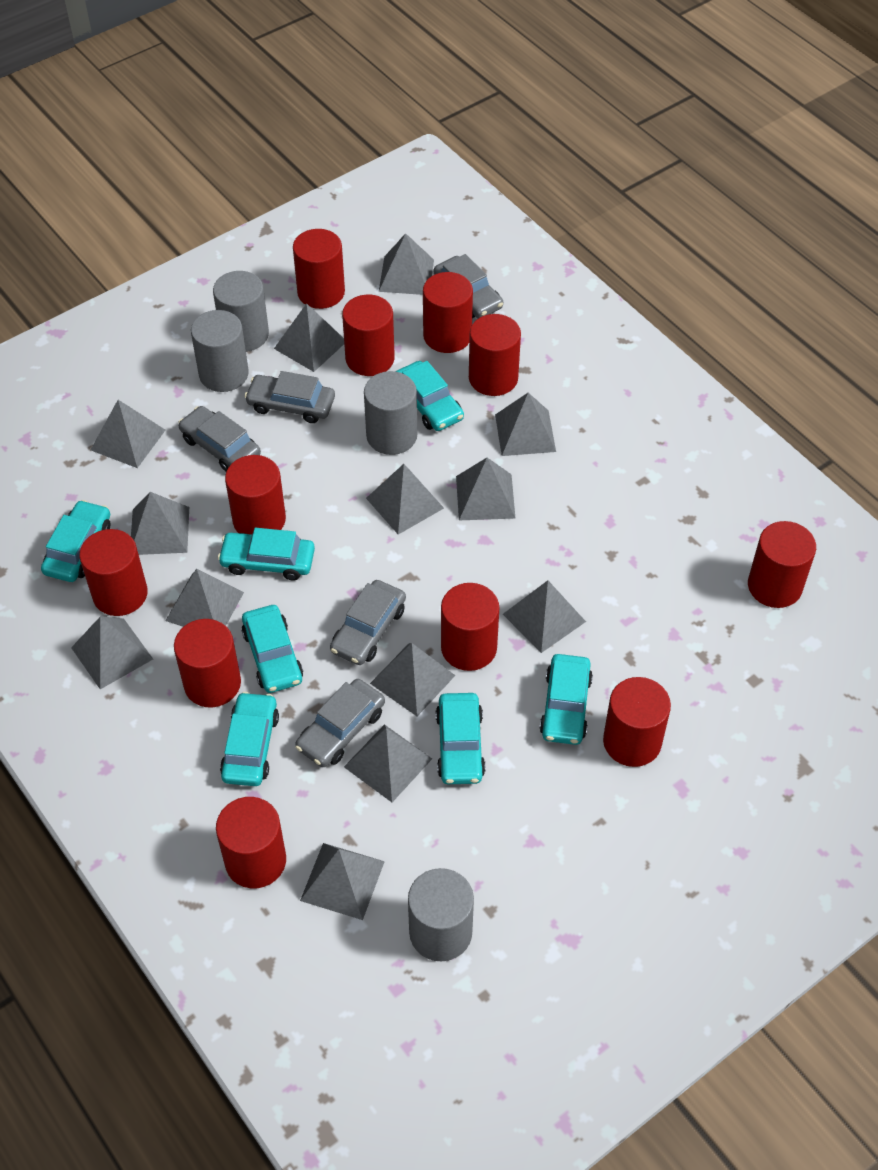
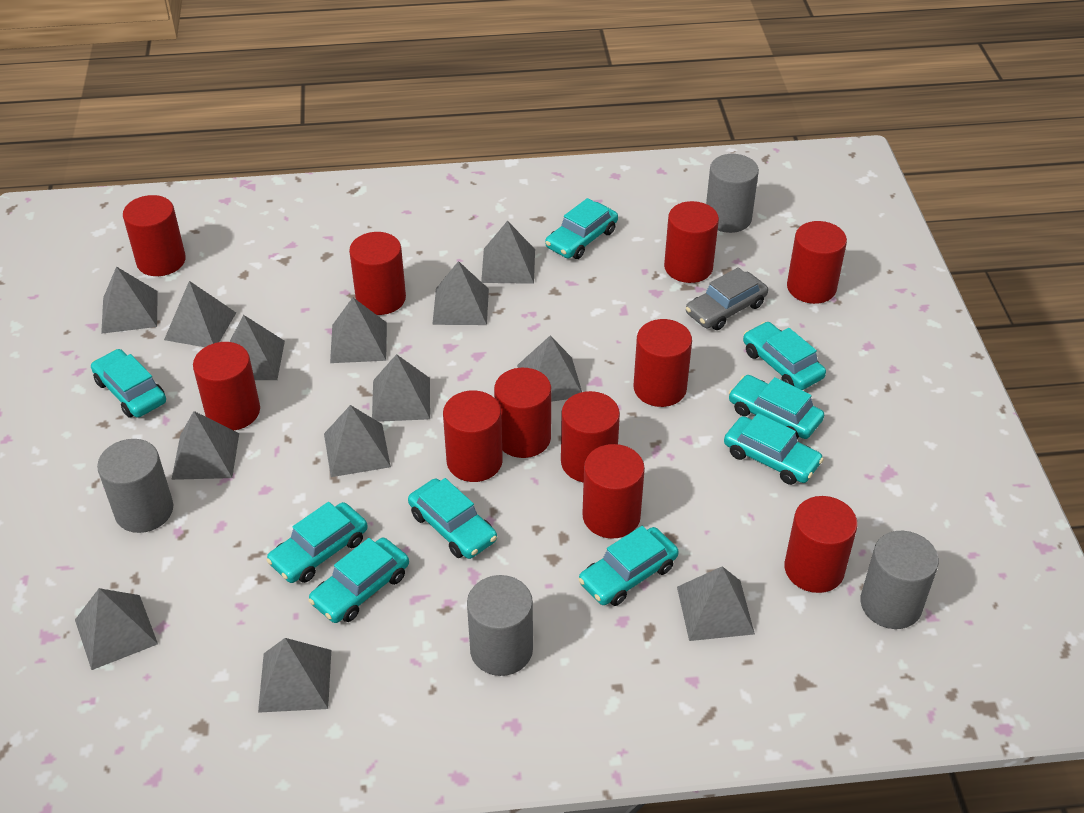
grey car: [179,406,261,471] [245,371,335,423] [295,679,385,767] [330,580,406,665] [434,254,503,318] = 5 -> [686,267,768,330] = 1
turquoise car: [41,500,111,582] [218,528,315,580] [220,692,279,786] [242,605,303,693] [396,361,464,431] [436,693,485,784] [540,654,593,745] = 7 -> [91,349,166,418] [266,502,368,583] [308,538,409,623] [408,478,497,559] [545,198,618,259] [578,526,679,606] [724,413,824,485] [728,375,824,439] [743,322,826,390] = 9

